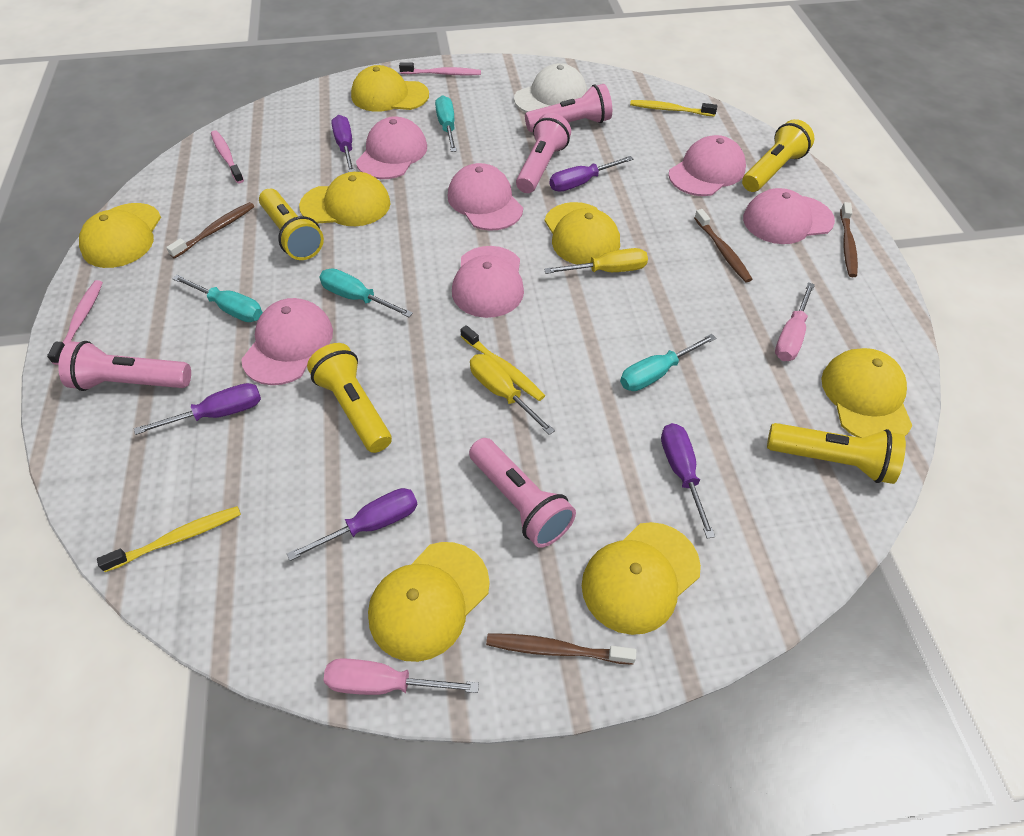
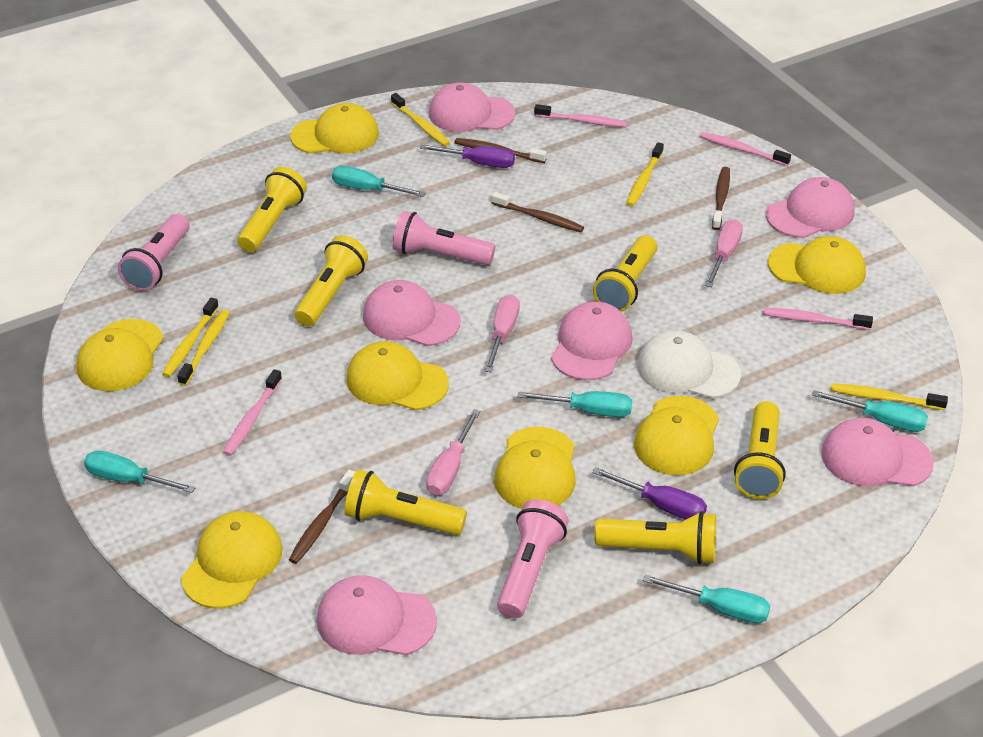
pink flashlight: [58,341,191,391] [469,438,576,548] [516,113,571,193] [525,84,612,132] = 4 -> [118,213,190,291] [392,211,495,265] [497,499,569,618] = 3
pink screwdriver: [324,658,479,695] [775,282,815,361] = 2 -> [426,409,480,496] [484,295,520,372] [705,219,743,287] = 3
pink toothbrush: [47,280,103,365] [211,130,244,183] [399,62,481,76] = 3 -> [223,369,282,456] [534,104,627,127] [700,132,791,166] [762,308,873,330] = 4
purple screwdriver: [134,383,261,435] [287,488,418,561] [331,115,355,172] [550,156,633,192] [661,423,715,539] = 5 -> [420,144,515,168] [592,467,707,520] = 2
turquoise screwdriver: [172,275,263,322] [319,268,413,317] [435,95,457,152] [620,334,716,391] = 4 -> [84,451,196,493] [332,166,426,197] [517,391,632,417] [643,575,770,623] [812,390,928,432] = 5
yellow flashlight: [259,189,324,260] [307,343,392,453] [742,119,814,192] [767,423,906,484] = 4 -> [237,167,307,252] [294,235,368,326] [344,469,467,535] [593,235,657,312] [595,511,716,564] [734,401,786,499] = 6
yellow screwdriver: [470,354,555,435] [544,248,648,274] = 2 -> none = 0
yellow toothbrush: [97,506,241,572] [460,325,545,401] [630,100,717,116] = 3 -> [162,298,219,377] [177,310,230,386] [391,93,450,146] [626,142,664,206] [830,383,948,410] = 5

